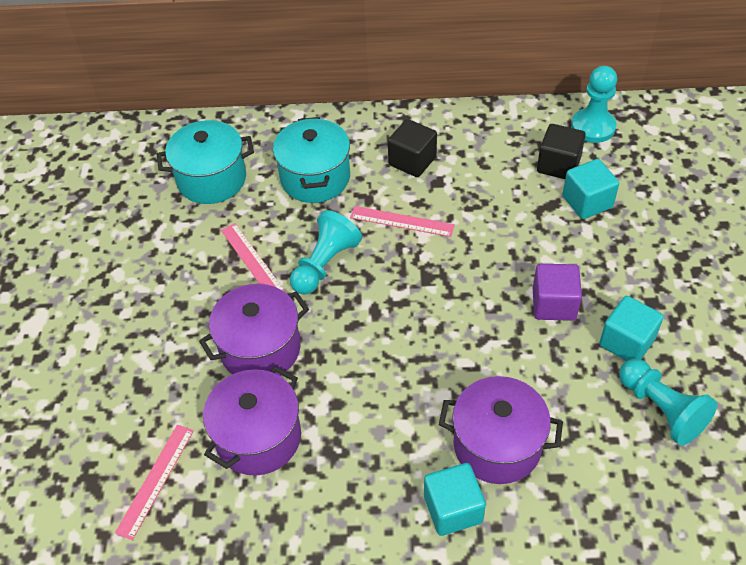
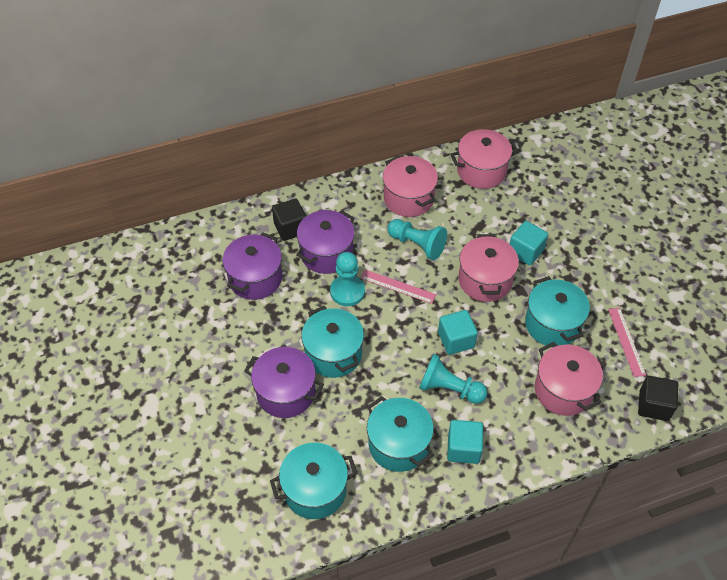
pink pot: none = 0 -> [383,155,438,217] [450,129,519,189] [458,234,519,302] [535,342,603,416] = 4
pink ruler: [115,425,194,540] [221,223,286,293] [350,206,455,237] = 3 -> [360,269,436,304] [608,308,646,377] = 2
purple cube: [533,264,582,321] = 1 -> none = 0
turquoise pot: [157,120,254,204] [273,117,350,203] = 2 -> [270,443,357,519] [301,306,364,378] [367,396,434,472] [525,276,590,347] = 4

